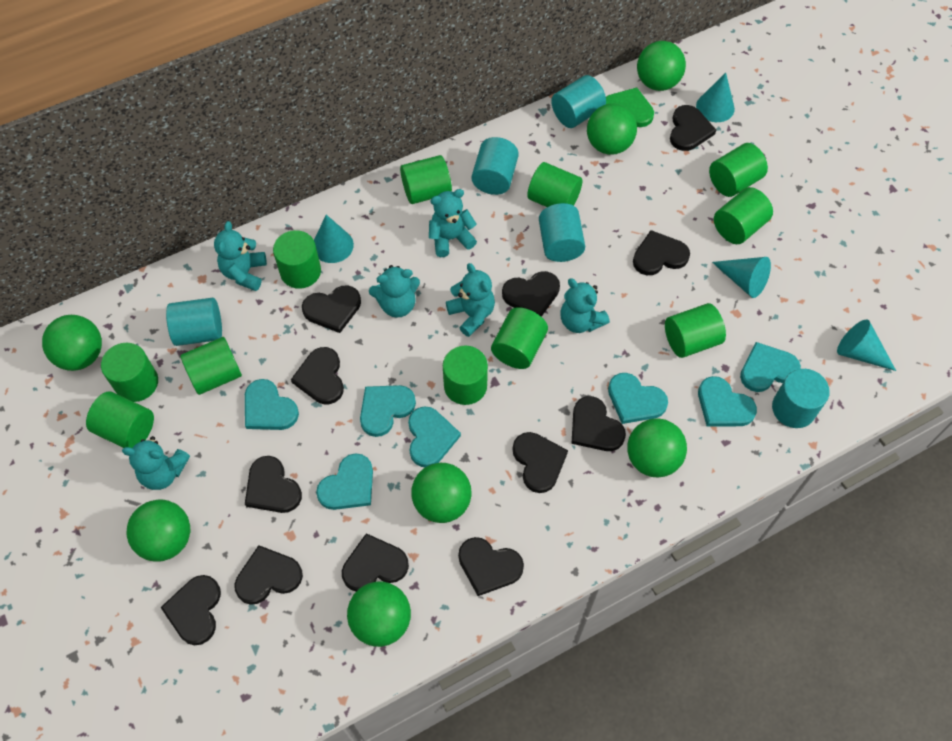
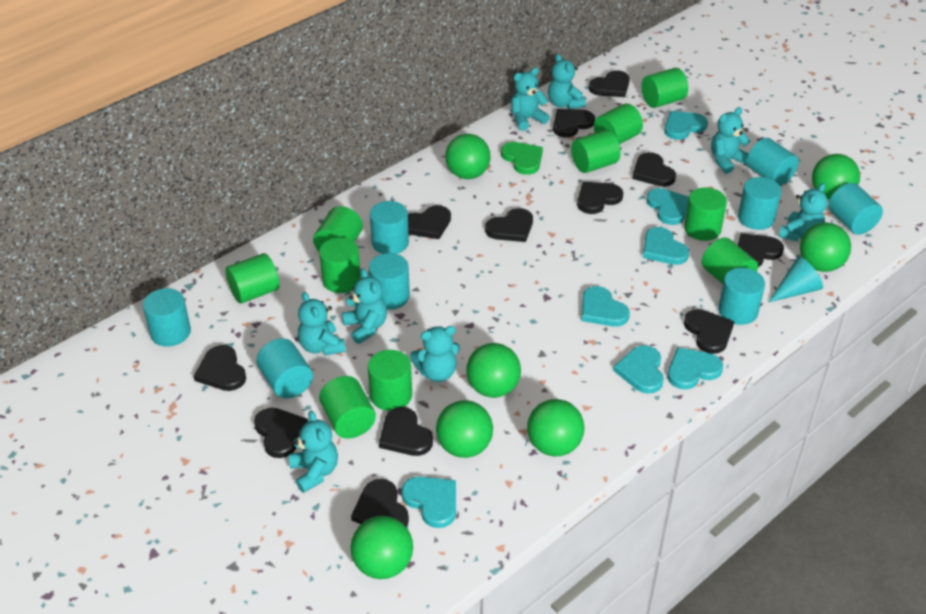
green cylinder: [86,391,154,448] [101,343,158,402] [180,337,242,395] [273,230,321,289] [400,155,452,204] [443,346,488,405] [491,307,548,369] [527,162,582,207] [665,303,726,358] [709,143,768,197] [714,187,773,244] = 11 -> [225,253,280,303] [313,206,363,251] [319,237,361,293] [319,376,376,438] [368,350,412,411] [571,129,621,173] [594,103,643,144] [641,68,688,108] [684,187,727,241] [702,237,758,284] = 10
turquoise cone: [314,215,354,263] [696,73,735,122] [712,257,771,298] [837,320,896,371] = 4 -> [769,257,823,302] = 1
turquoise cylinder: [166,298,222,346] [472,137,519,195] [539,203,585,262] [551,75,606,128] [772,369,830,428] = 5 -> [143,288,191,347] [256,338,313,398] [369,253,410,310] [370,201,409,254] [718,268,765,325] [738,177,782,230] [747,138,799,186] [828,183,883,235] = 8
turquoise teddy bear: [122,436,190,490] [214,221,267,291] [369,265,420,318] [429,189,477,257] [446,263,495,337] [560,278,610,333] = 6 -> [289,411,338,493] [298,292,346,356] [342,268,387,344] [410,326,460,382] [511,68,550,131] [548,54,586,109] [711,107,750,173] [779,183,828,242] = 8

